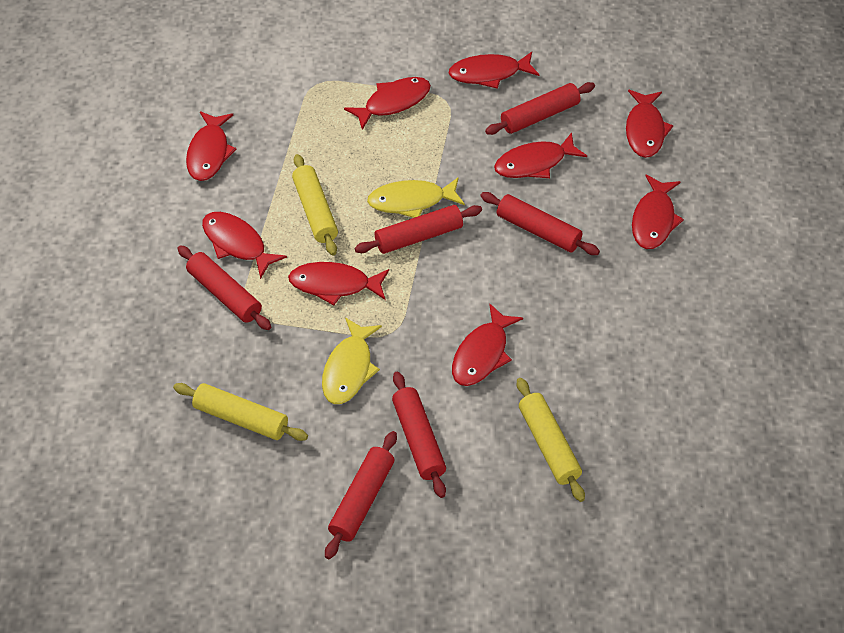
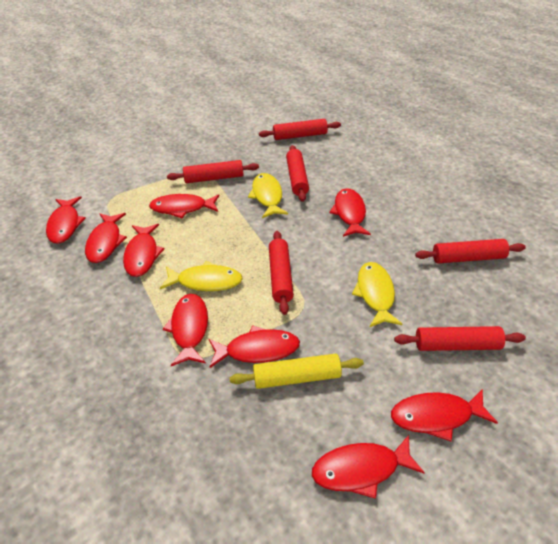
yellow fish: [322,318,382,404] [367,177,465,218] = 2 -> [160,261,243,291] [248,173,288,218] [352,262,402,327] = 3
yellow rolling pin: [173,383,308,441] [292,154,338,256] [517,378,585,502] = 3 -> [229,354,364,389] = 1

